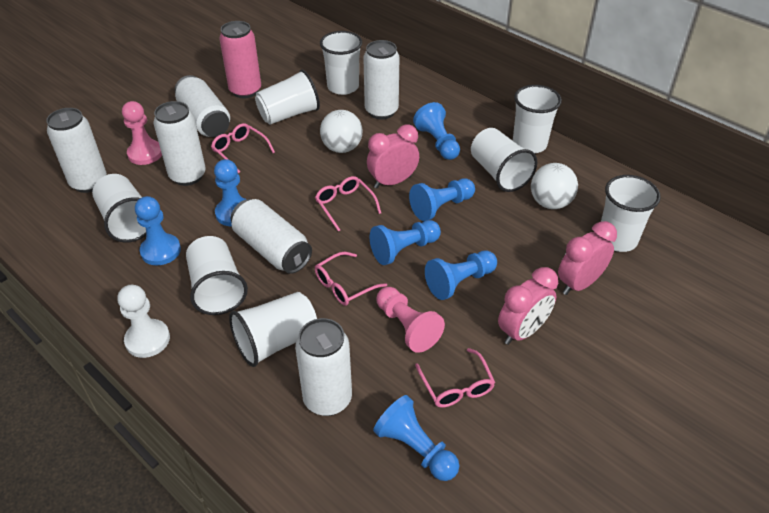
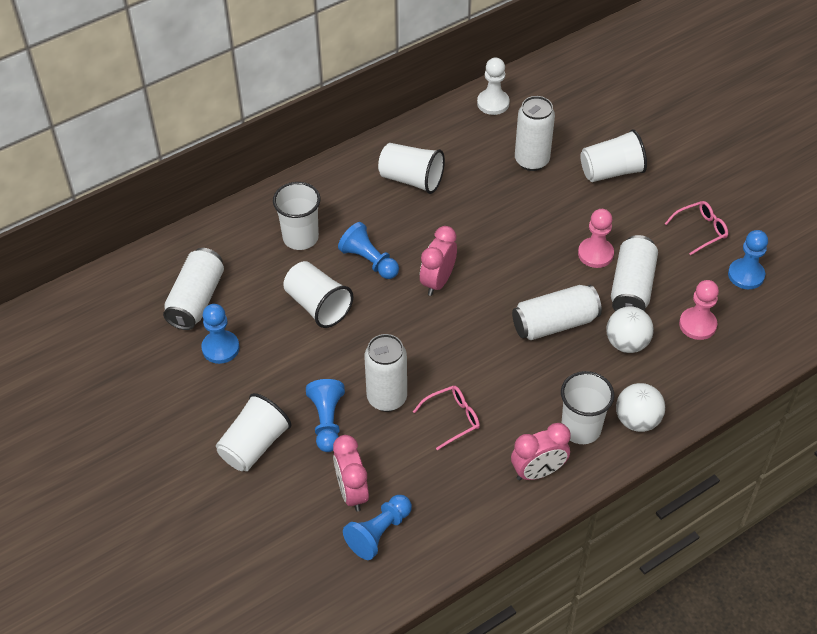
blue pawn: [135,196,181,266] [214,159,246,226] [370,220,441,265] [373,395,459,481] [409,178,475,221] [413,102,460,160] [425,251,497,300] = 7 -> [201,304,240,364] [306,379,345,452] [338,222,399,279] [343,495,412,560] [728,230,768,289] = 5
pink can: [219,21,261,98] = 1 -> none = 0
pink glasses: [211,123,275,173] [315,176,381,232] [315,252,387,306] [415,348,495,408] = 4 -> [413,386,480,450] [665,201,728,256] = 2
white can: [46,108,107,193] [154,101,206,186] [175,75,230,137] [231,199,312,274] [295,318,352,416] [363,40,399,120] = 6 -> [163,248,224,330] [364,334,407,412] [512,285,602,340] [515,96,555,171] [611,235,658,311] = 5
white cup: [92,174,146,243] [186,236,248,315] [229,292,317,367] [255,69,320,125] [320,31,362,95] [471,128,537,192] [513,85,562,153] [601,175,661,252] = 8 -> [216,393,291,471] [273,182,321,250] [283,261,353,328] [378,143,445,194] [561,371,614,444] [580,129,647,182] = 6

